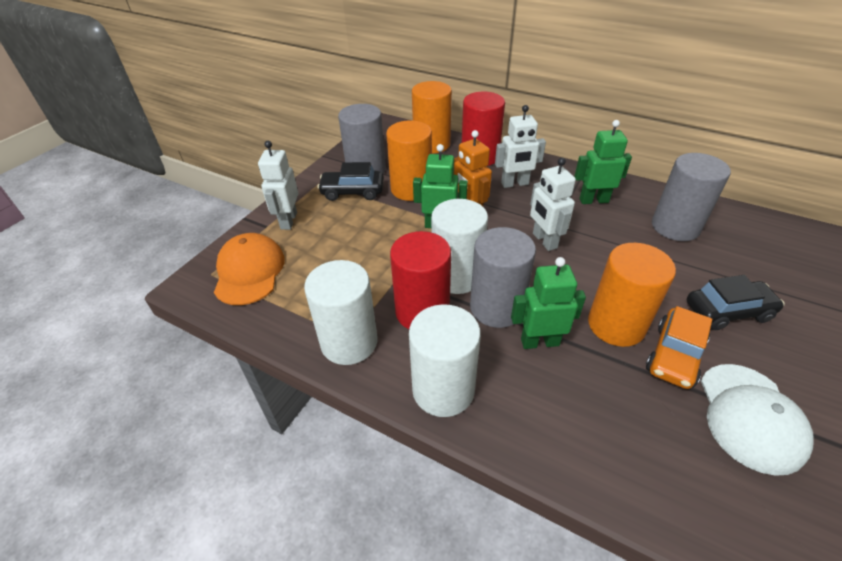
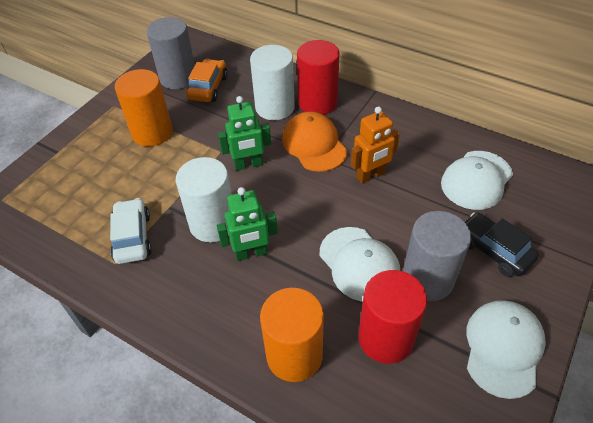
black car: [317,162,384,201] [687,275,785,330] = 2 -> [465,212,539,277] = 1
green robot: [413,144,468,228] [511,257,586,349] [574,120,632,204] = 3 -> [217,187,278,261] [218,96,271,171] = 2
grey cylinder: [338,104,386,173] [470,227,536,328] [652,153,731,241] = 3 -> [146,17,195,89] [403,211,471,301] = 2
orange cylinder: [386,120,432,201] [412,81,452,154] [588,243,676,347] = 3 -> [115,69,172,147] [260,288,324,382] = 2
white cap: [701,364,814,476] = 1 -> [319,227,400,302] [441,151,513,210] [467,300,546,399] = 3
white car: none = 0 -> [110,198,152,264] = 1
white cylinder: [304,260,377,365] [409,304,481,417] [431,199,488,294] = 3 -> [176,157,232,242] [250,45,295,120] = 2
white robot: [258,141,298,230] [495,105,546,188] [530,158,576,251] = 3 -> none = 0

